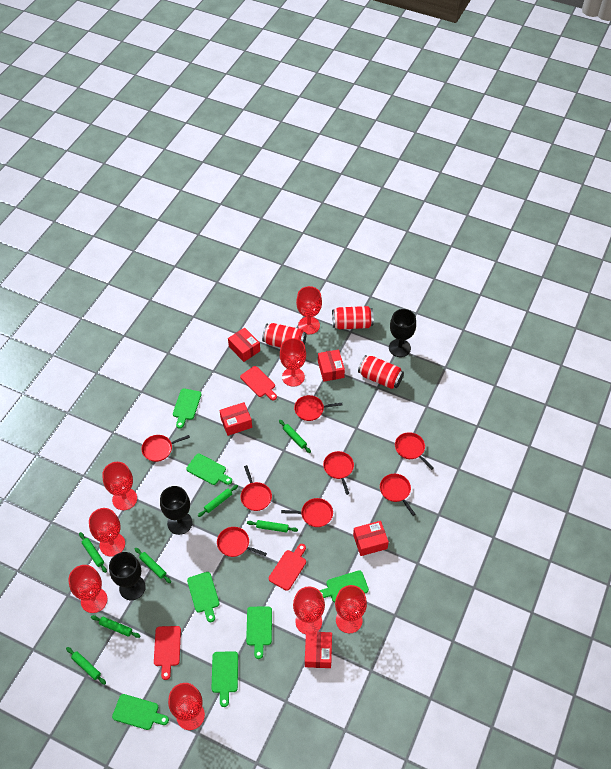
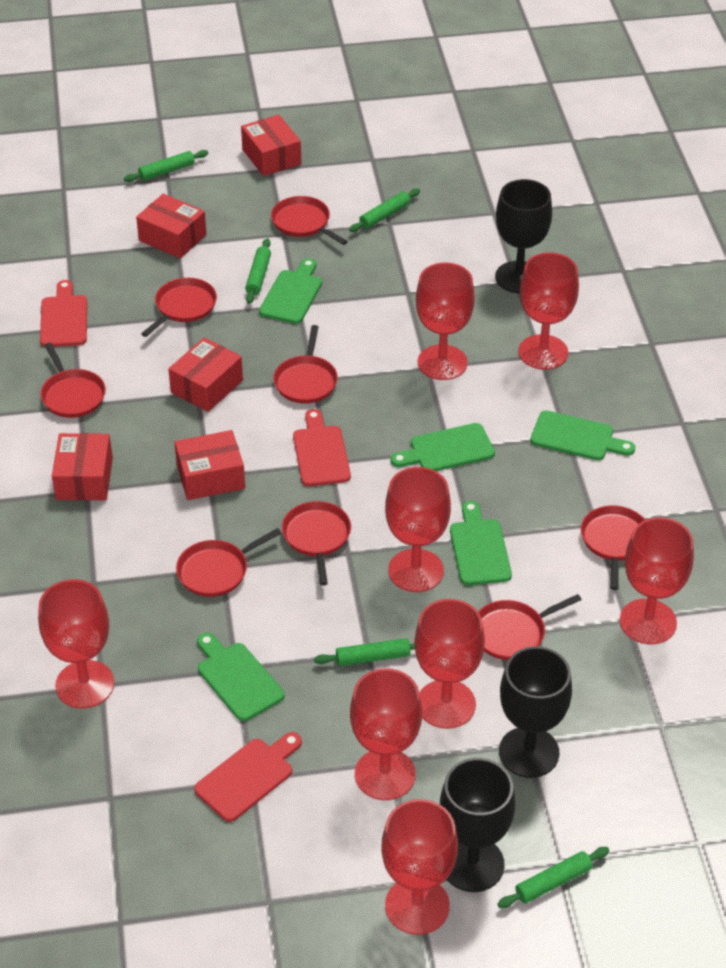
green cutting board: [112,694,169,730] [173,388,202,428] [186,454,232,485] [187,572,219,622] [212,651,238,707] [246,607,272,659] [319,570,369,602] = 7 -> [197,633,284,721] [259,258,322,324] [391,423,495,471] [450,501,512,585] [530,410,635,460] = 5
green rolling pin: [66,647,106,685] [79,532,107,573] [91,615,140,638] [135,548,171,583] [198,485,238,517] [247,520,298,533] [279,420,311,453] = 7 -> [124,150,208,182] [245,238,271,304] [314,638,415,666] [349,188,420,232] [497,847,609,908] = 5
red can: [262,323,306,347] [332,306,374,329] [358,355,404,389] = 3 -> none = 0

